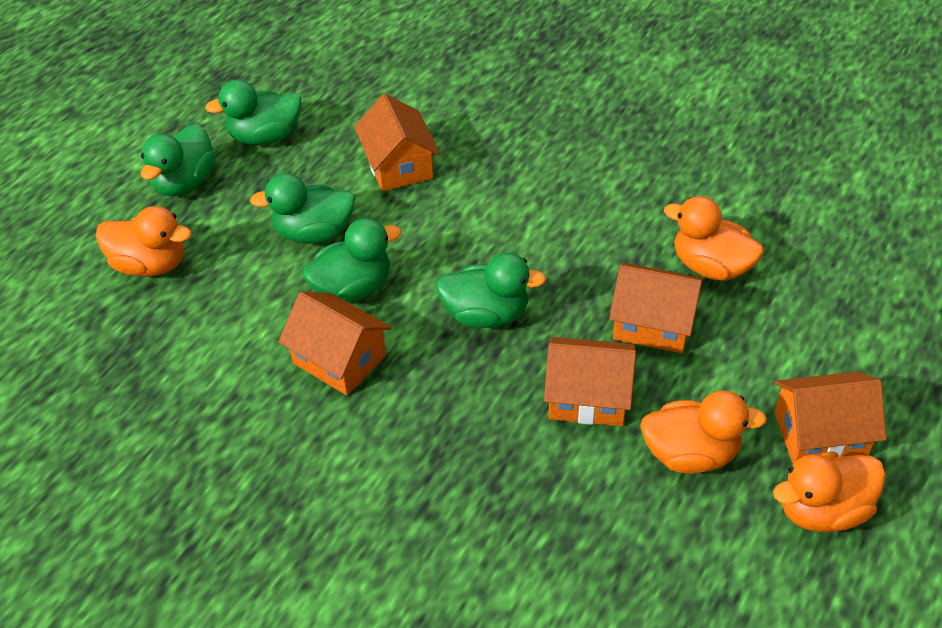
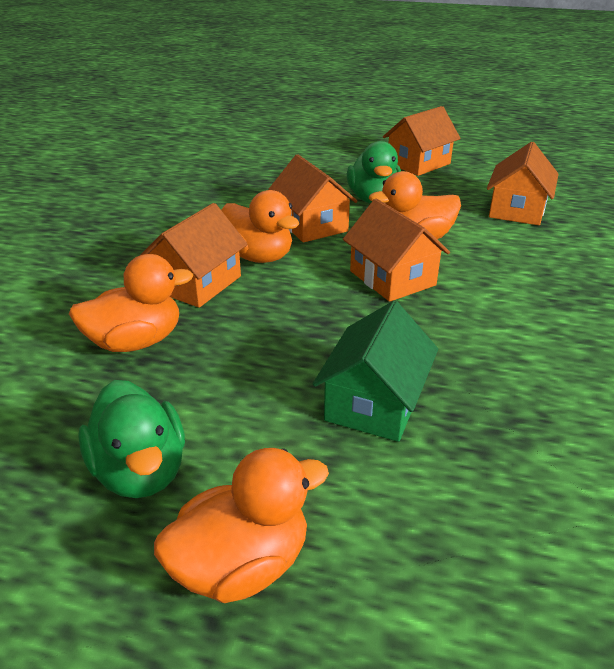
green duck: [141,124,216,197] [205,79,302,145] [250,173,355,244] [302,218,401,302] [436,253,546,328] = 5 -> [78,380,185,498] [347,141,401,203] = 2
green house: none = 0 -> [313,301,438,442] = 1

